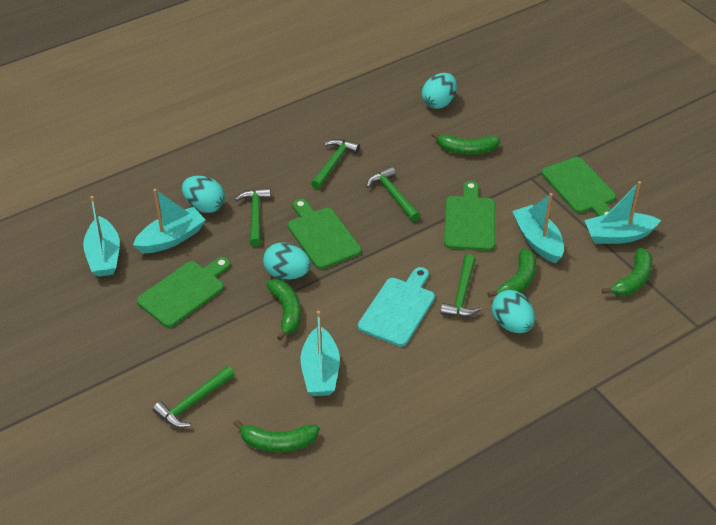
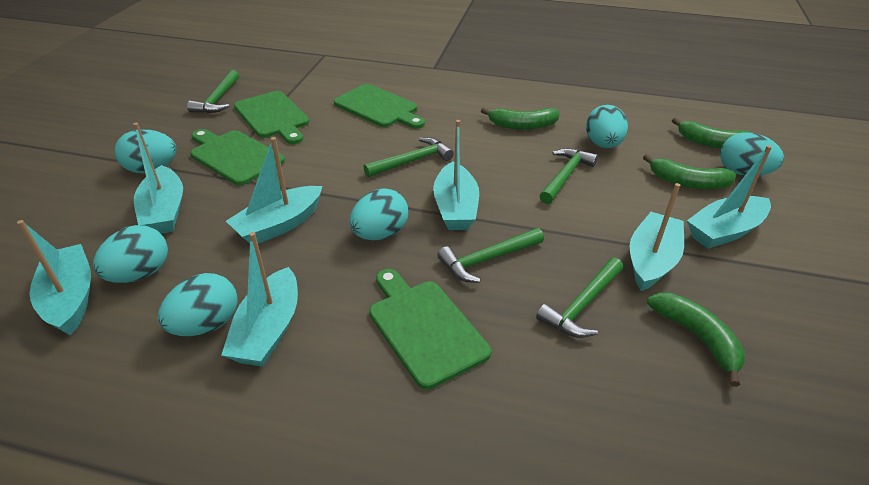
green banana: [233,420,319,452] [266,279,301,341] [431,132,500,155] [487,248,536,297] [602,248,652,296] = 5 -> [481,107,559,130] [643,154,736,189] [647,293,745,387] [672,118,753,149] = 4
turquoise boat: [83,196,120,277] [133,189,205,253] [300,311,340,396] [512,193,564,263] [585,181,661,244] = 5 -> [17,220,91,335] [133,123,183,234] [222,232,298,367] [226,137,322,244] [433,120,479,230] [630,183,684,291] [687,145,772,249] = 7
turquoise cutting board: [358,267,435,347] = 1 -> none = 0
turquoise egg: [182,176,225,213] [263,243,311,280] [422,73,457,109] [492,290,535,333] = 4 -> [93,225,168,283] [115,129,177,173] [158,273,238,336] [349,189,408,240] [586,105,628,148] [720,132,784,176] = 6

